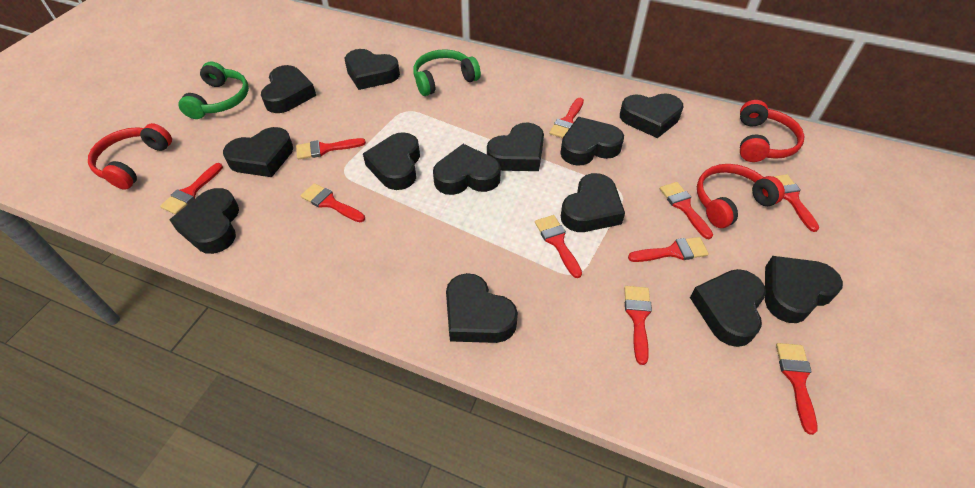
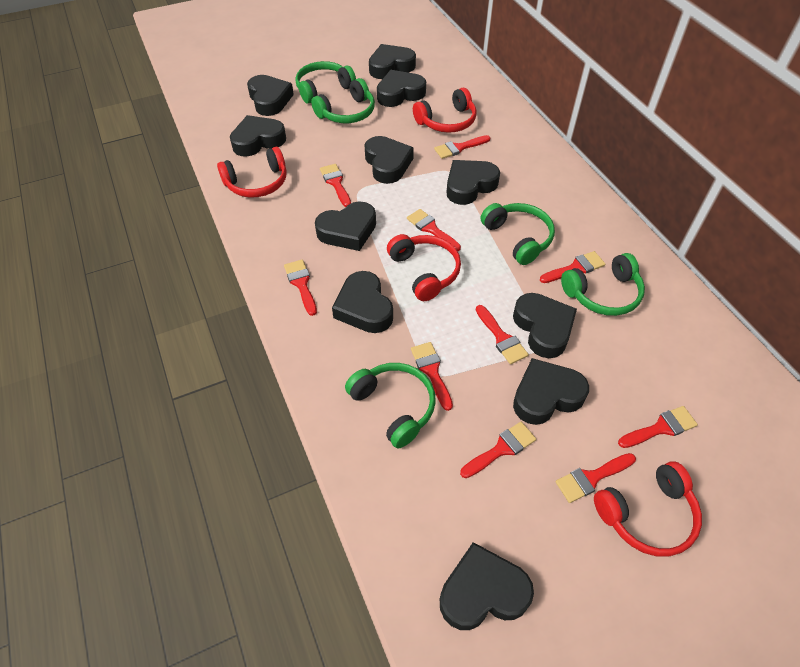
black heart: [169,188,239,254] [223,127,293,177] [261,65,316,113] [345,49,400,90] [363,132,420,190] [433,144,501,195] [446,273,518,343] [487,123,544,171] [560,117,624,166] [561,173,625,232] [620,93,683,138] [690,269,766,347] [765,256,843,323] = 13 -> [230,115,286,157] [247,75,294,116] [315,201,376,251] [332,271,393,333] [364,136,414,184] [369,44,416,79] [377,70,426,107] [440,542,534,630] [446,160,500,205] [513,293,577,358] [513,358,589,425] = 11
green headphones: [179,61,249,119] [413,49,481,96] = 2 -> [295,61,356,104] [311,78,375,123] [345,363,436,448] [481,203,555,265] [561,253,645,316] = 5
red headphones: [88,123,172,190] [697,164,785,228] [740,100,805,162] = 3 -> [217,147,287,197] [387,234,461,301] [413,88,477,133] [594,461,702,557] = 4

